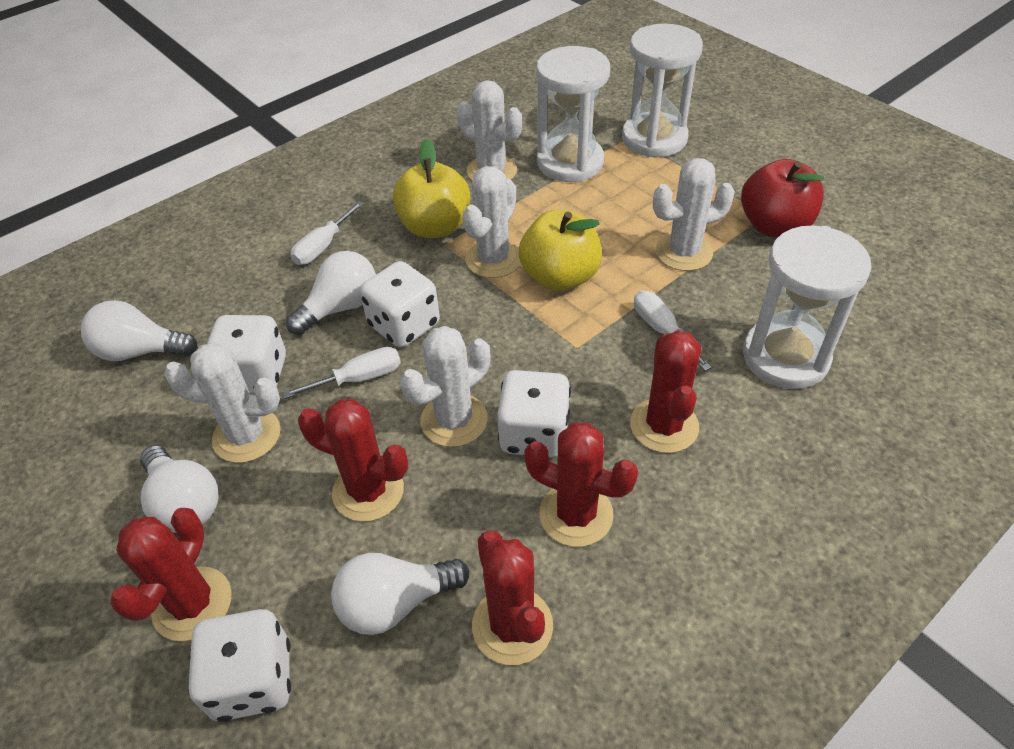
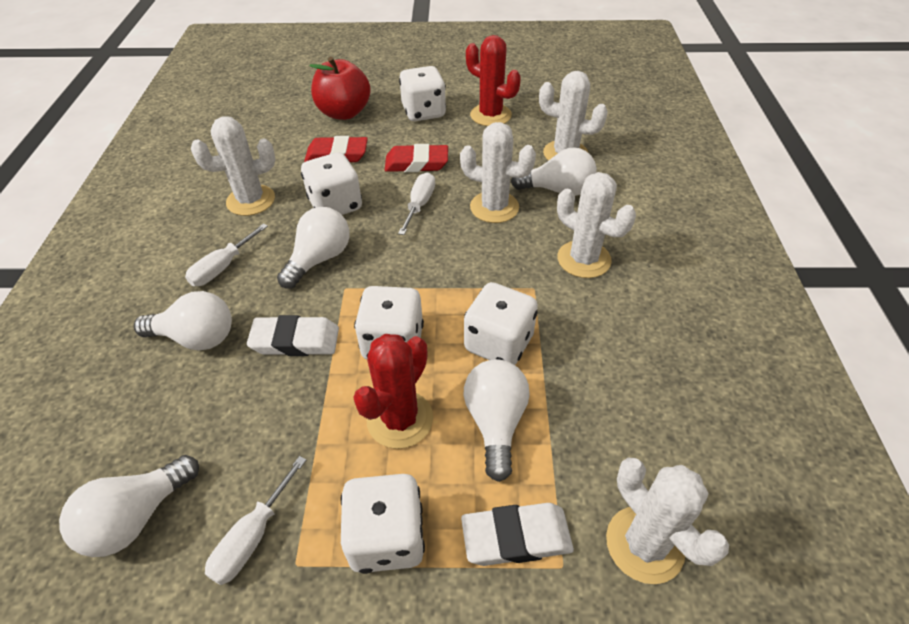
red cactus: [110,508,232,641] [298,399,408,522] [472,530,553,665] [524,423,638,547] [630,330,701,453] = 5 -> [353,334,433,449] [466,35,521,126] = 2
red eraser: none = 0 -> [304,136,368,162] [385,144,448,172] = 2
white dice: [188,609,291,722] [207,315,286,394] [360,261,440,347] [497,370,571,458] = 4 -> [301,152,362,215] [341,474,425,574] [354,286,424,359] [399,66,446,121] [464,282,538,365] = 5
white eraser: none = 0 -> [247,315,339,356] [461,503,574,566] = 2
white hourglass: [536,46,610,182] [622,24,703,157] [743,225,871,389] = 3 -> none = 0
white light bulb: [81,300,197,361] [140,445,219,533] [286,251,376,335] [331,553,469,635] = 4 -> [59,455,199,557] [134,291,232,351] [277,207,349,289] [463,359,530,482] [511,147,597,196] = 5
yellow apple: [393,139,470,238] [519,210,602,291] = 2 -> none = 0

